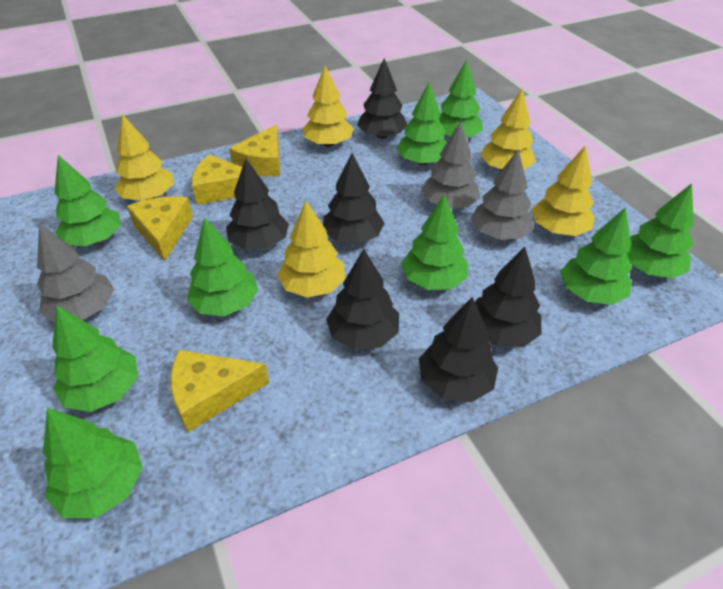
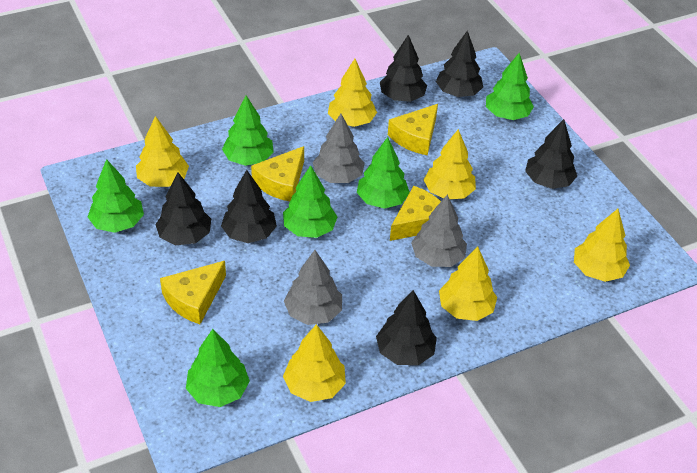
green tree: [43,408,143,518] [52,306,138,412] [54,155,121,246] [187,218,258,316] [396,82,447,165] [401,194,468,290] [438,60,483,137] [560,207,632,305] [627,183,693,279] = 9 -> [88,159,144,233] [186,329,250,407] [222,96,274,166] [283,165,338,238] [357,137,410,209] [486,53,534,120] = 6
yellow tree: [114,114,174,201] [277,201,346,298] [303,66,354,147] [480,89,536,171] [532,145,595,236] = 5 -> [136,116,189,187] [283,324,346,402] [328,59,377,127] [424,129,476,199] [439,246,497,321] [574,209,630,282] = 6

